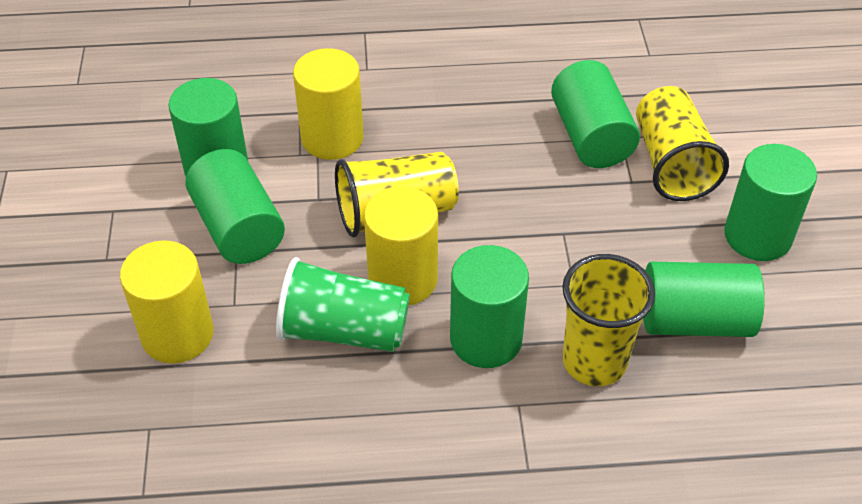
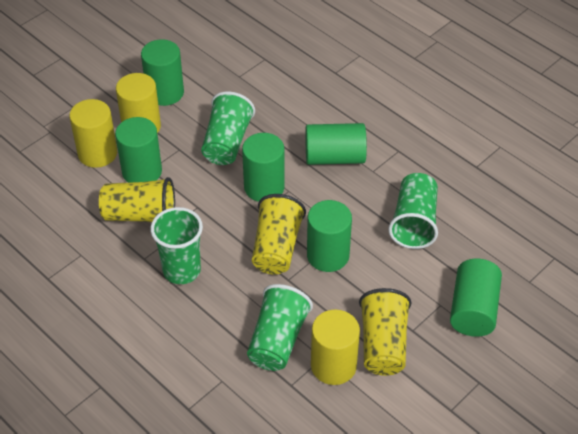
green cup: [276,257,410,352] = 1 -> [150,207,203,284] [201,91,255,165] [247,284,313,371] [388,173,438,249] = 4

